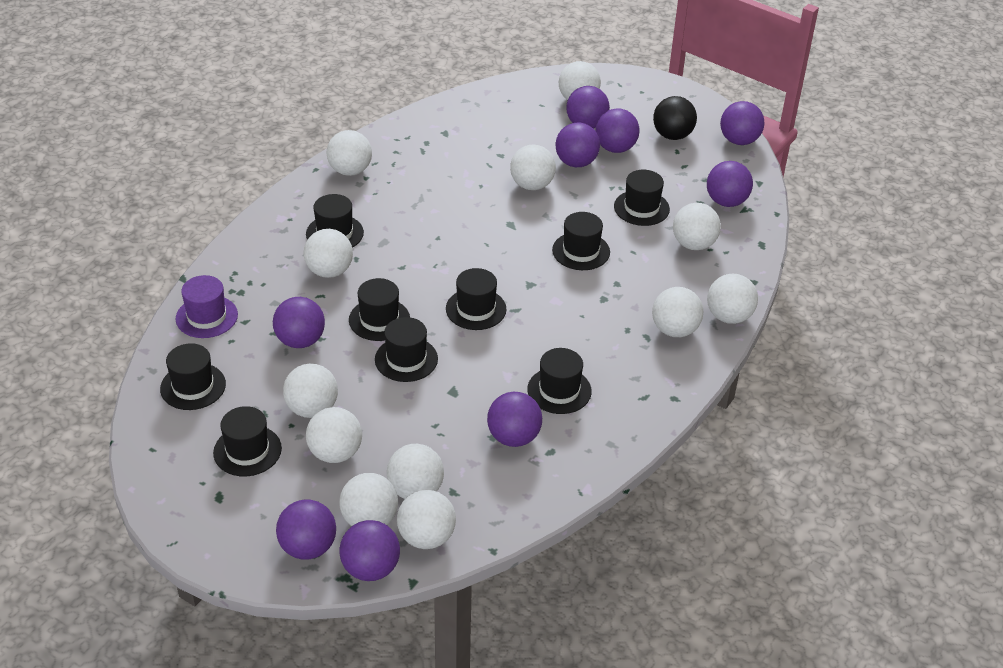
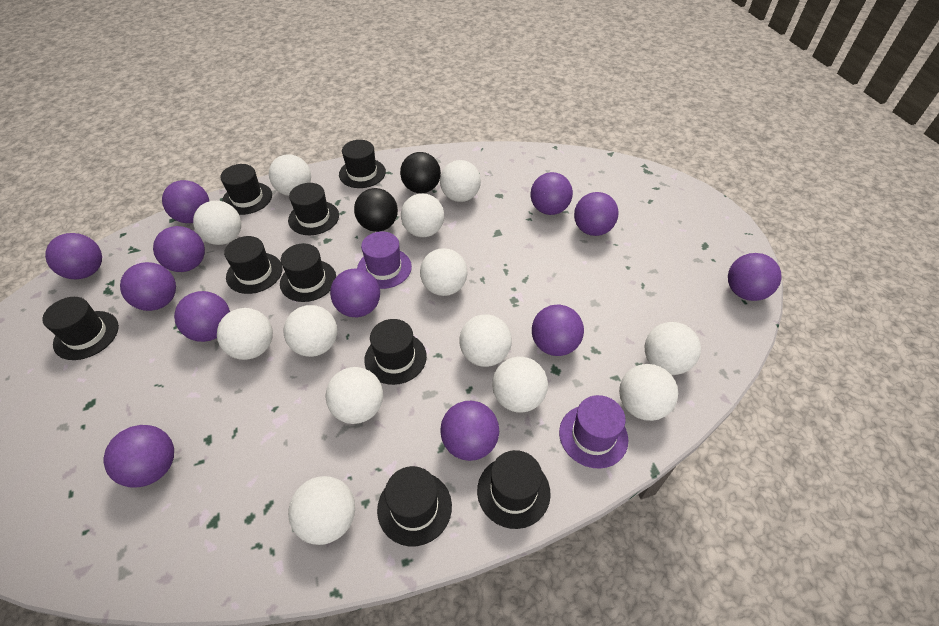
black ball: [653,96,697,140] = 1 -> [354,188,398,232] [400,152,441,193] = 2
purple ball: [273,297,325,348] [276,500,336,560] [339,520,400,581] [487,392,542,447] [556,123,600,167] [566,86,610,129] [595,108,640,153] [707,161,753,207] [720,101,764,145] = 9 -> [45,233,102,279] [103,425,174,488] [120,262,176,311] [153,226,205,272] [162,180,209,223] [174,291,230,342] [330,269,380,318] [440,401,499,461] [530,172,573,215] [532,304,584,356] [574,192,619,236] [728,253,781,301] = 12
purple hat: [175,275,238,338] = 1 -> [357,231,412,289] [559,395,628,469] = 2
white ball: [283,364,338,418] [303,229,353,278] [306,407,362,463] [327,130,372,176] [339,473,398,526] [387,444,444,499] [397,490,456,549] [510,145,556,190] [559,61,601,100] [652,287,703,337] [673,203,721,250] [707,274,758,324] = 12 -> [193,201,241,245] [217,308,273,360] [269,154,311,196] [283,305,337,357] [288,476,355,545] [325,367,383,424] [401,193,444,237] [420,248,468,296] [440,160,481,202] [459,314,512,367] [492,357,548,413] [619,364,678,421] [645,322,701,375] = 13

